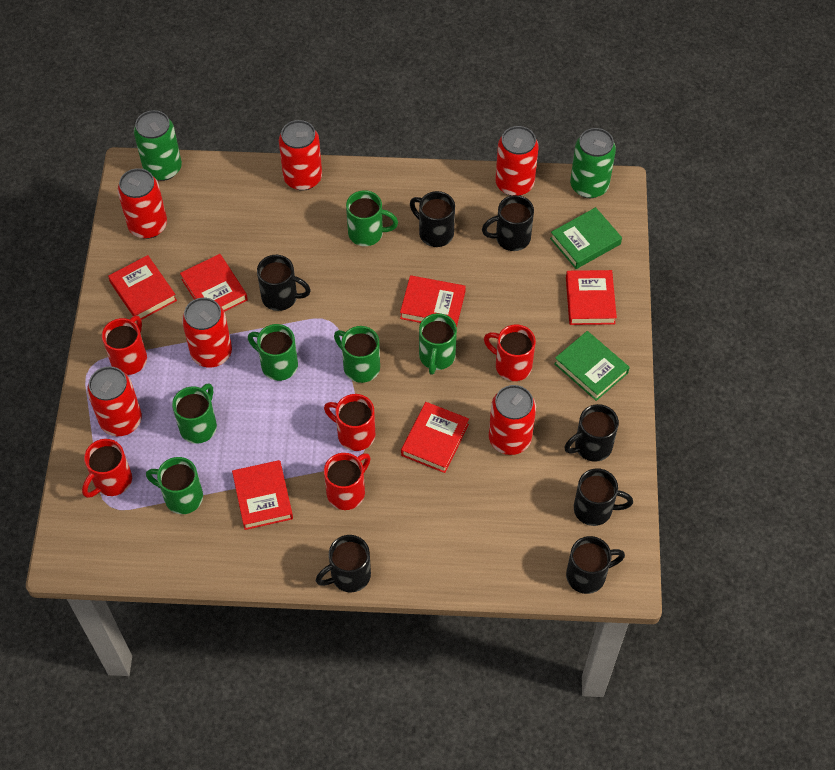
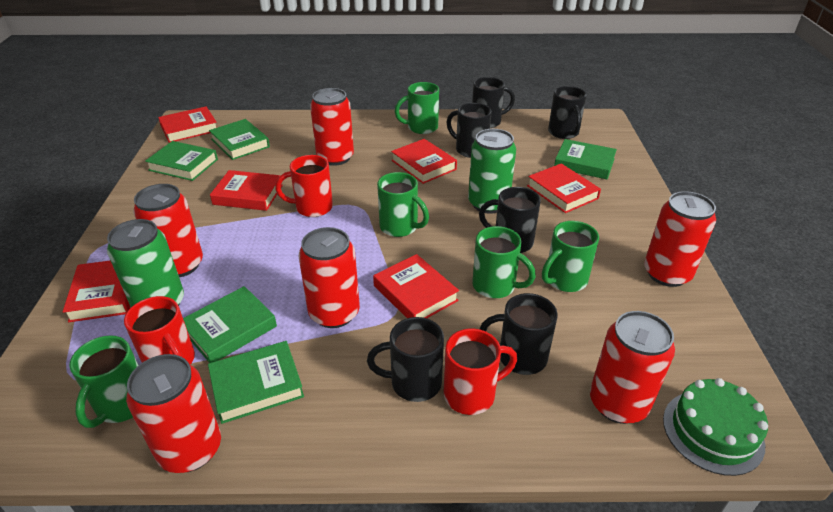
black mug: [257,255,311,311] [316,535,371,592] [410,191,455,247] [482,195,534,251] [564,404,619,462] [566,536,625,594] [574,468,633,526] = 7 -> [367,317,444,402] [447,103,492,158] [472,77,515,128] [479,187,541,253] [480,293,558,375] [548,86,587,139] = 6
green book: [550,207,622,269] [554,331,630,401] = 2 -> [145,141,218,181] [183,286,277,363] [208,341,304,424] [209,119,270,160] [554,139,617,179] = 5
green cake: none = 0 -> [663,378,768,476] = 1
green mug: [146,457,203,514] [172,383,217,444] [248,324,298,381] [334,326,380,383] [346,190,398,246] [419,313,457,375] = 6 -> [69,335,138,428] [377,172,429,237] [395,82,439,134] [472,226,536,298] [542,221,599,292] = 5
red mug: [82,439,132,498] [102,316,147,375] [324,394,375,451] [324,453,371,510] [484,325,536,381] = 5 -> [124,296,195,365] [275,155,333,217] [444,329,517,415] = 3

